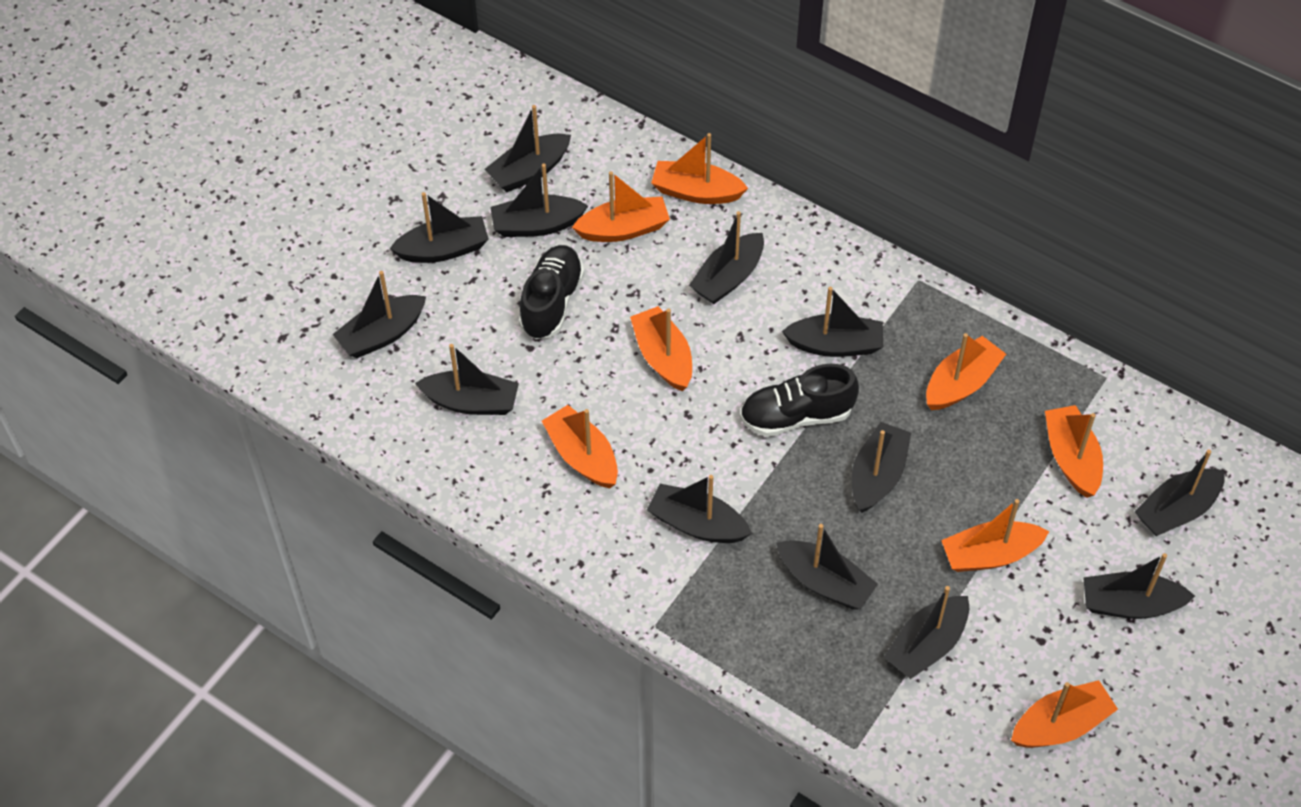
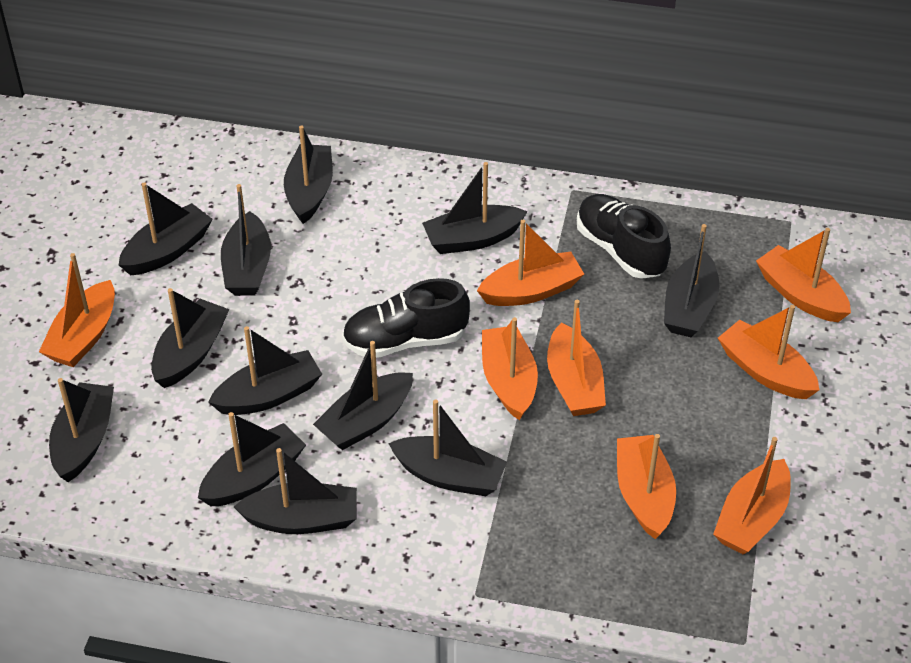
black boat: [333,271,426,358] [389,192,489,263] [415,344,519,415] [485,105,571,192] [490,163,588,237] [647,475,752,543] [689,211,764,304] [776,524,878,610] [782,287,883,357] [852,422,911,513] [884,586,969,679] [1083,553,1195,619] [1134,450,1225,536] = 13 -> [49,378,114,482] [119,182,213,275] [151,288,229,388] [198,412,306,506] [208,326,322,415] [221,184,271,296] [234,448,357,534] [284,125,333,224] [313,341,413,450] [388,399,507,496] [422,162,528,254] [664,224,719,337] = 12

